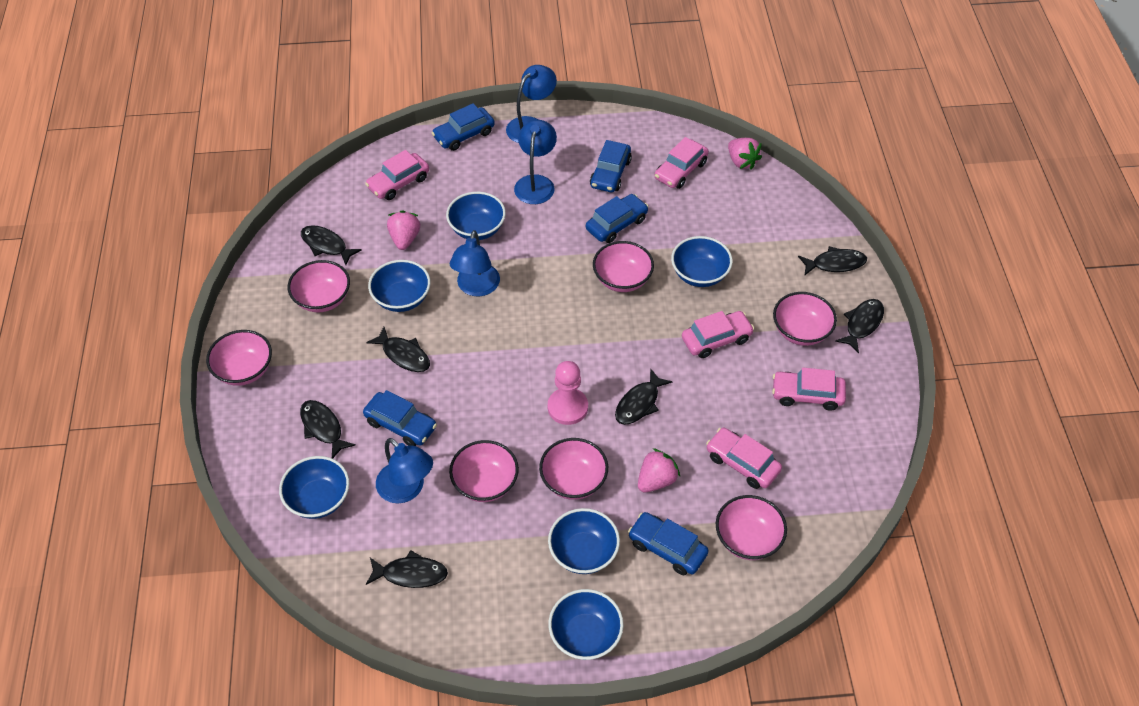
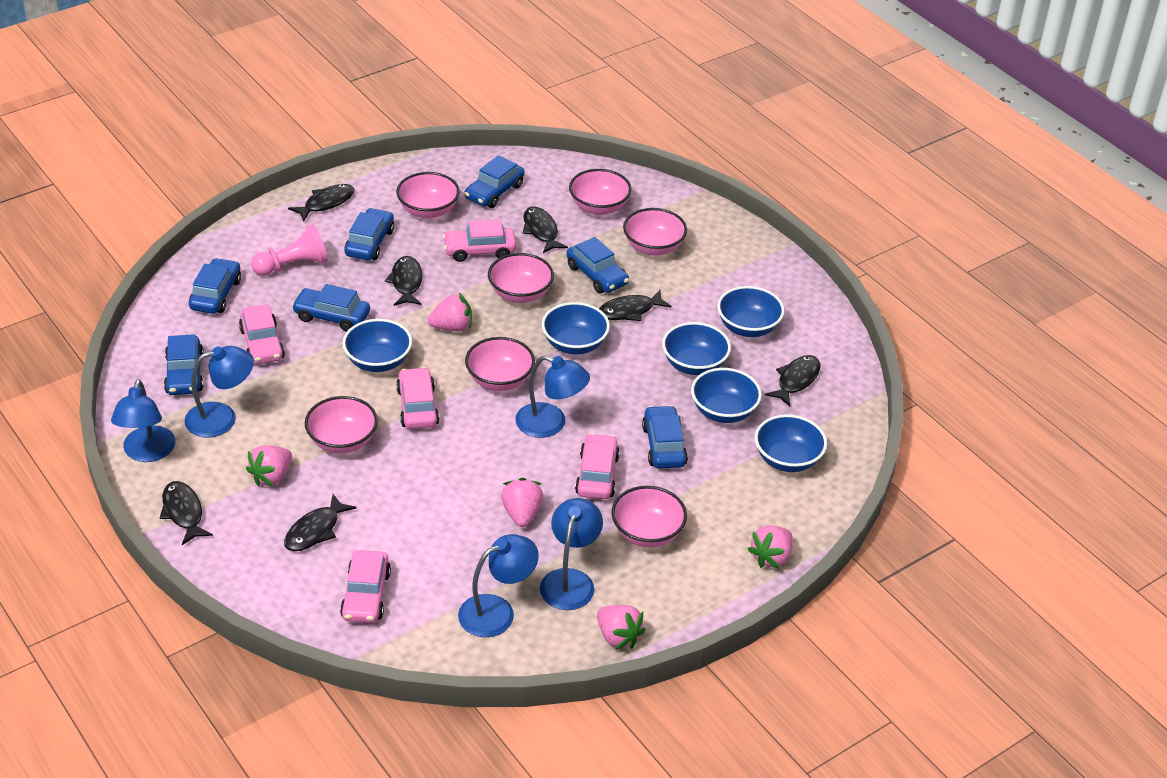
blue car: [363,390,437,446] [432,103,495,151] [586,194,649,243] [590,140,632,192] [628,512,708,575] = 5 -> [164,334,204,395] [189,258,241,314] [292,284,370,332] [344,208,394,260] [464,155,525,208] [567,237,629,293] [642,405,688,469] = 7
blue lamp: [376,438,433,503] [450,230,500,296] [506,65,557,143] [514,120,557,204] = 4 -> [111,379,175,462] [185,346,254,438] [458,534,539,637] [515,355,590,438] [540,498,603,610] = 5
pink strawberry: [387,210,420,250] [638,448,680,492] [728,138,762,170] = 3 -> [246,445,292,486] [428,293,472,332] [501,478,543,527] [597,605,646,650] [748,526,793,569] = 5

